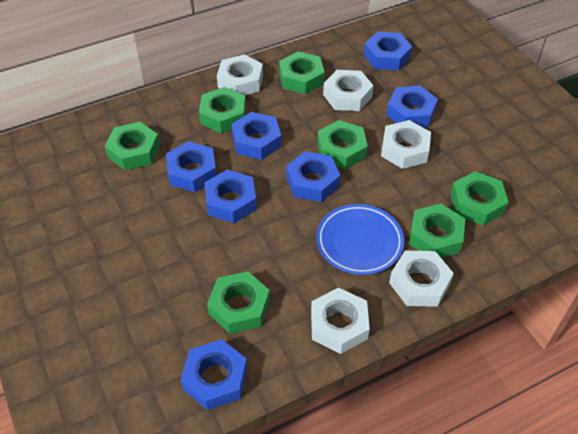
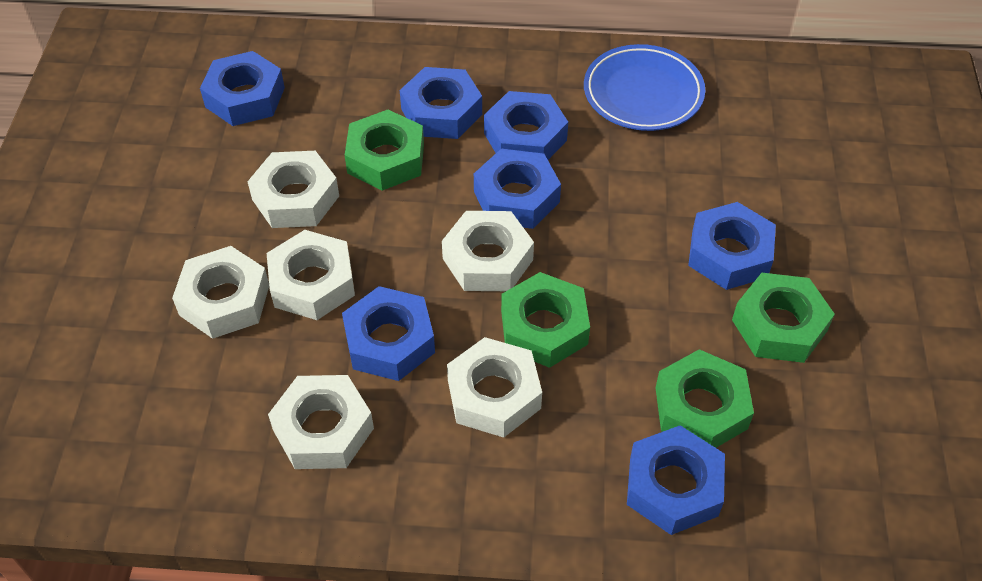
green nut: [105,122,160,171] [199,87,246,133] [207,271,270,334] [279,51,325,94] [317,120,368,169] [409,204,465,258] [451,171,509,226] = 7 -> [345,110,424,191] [501,272,590,368] [656,349,754,448] [732,273,835,363] = 4
white nut: [217,55,263,95] [311,287,370,354] [323,70,374,111] [381,120,431,169] [389,251,454,307] = 5 -> [172,246,269,339] [247,151,339,228] [267,230,355,320] [268,375,374,469] [442,211,534,291] [447,337,542,438] = 6

